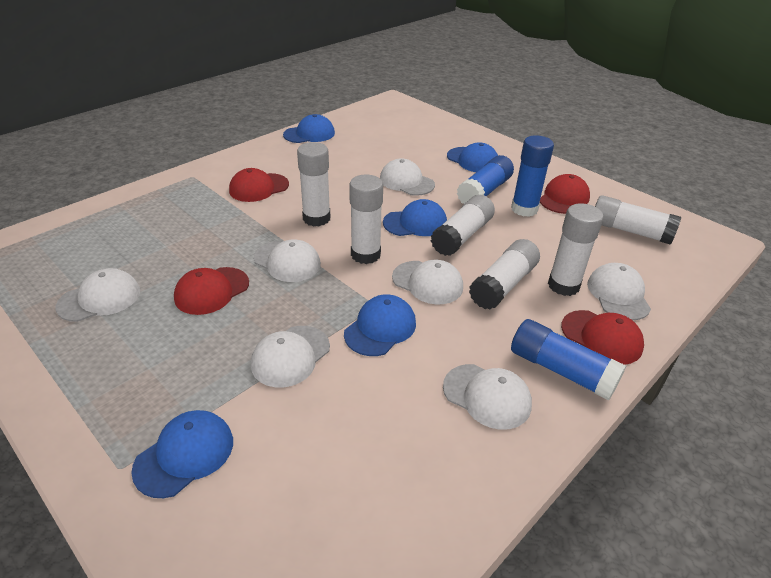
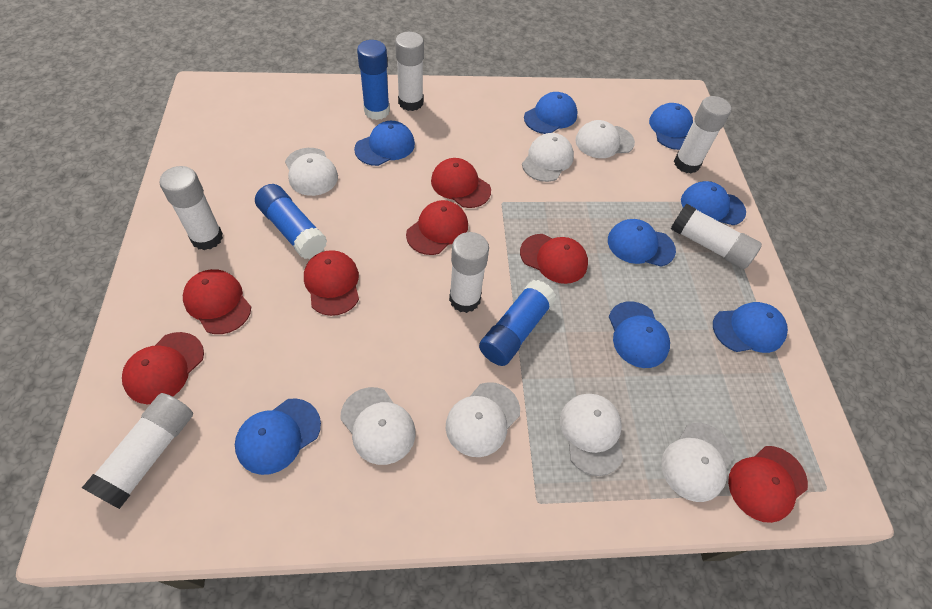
blue cap: [131,410,233,498] [283,114,335,143] [344,294,416,356] [383,199,447,236] [447,142,498,172] = 5 -> [235,398,321,475] [354,121,415,166] [524,92,578,134] [608,219,676,266] [609,302,670,368] [649,103,693,150] [681,181,746,225] [713,302,788,353] = 8
red cap: [174,267,249,315] [229,168,289,202] [540,174,590,214] [561,310,644,365] = 4 -> [122,332,204,404] [183,269,251,334] [304,250,359,316] [406,200,468,255] [431,158,491,208] [520,234,588,284] [728,446,808,523] = 7

